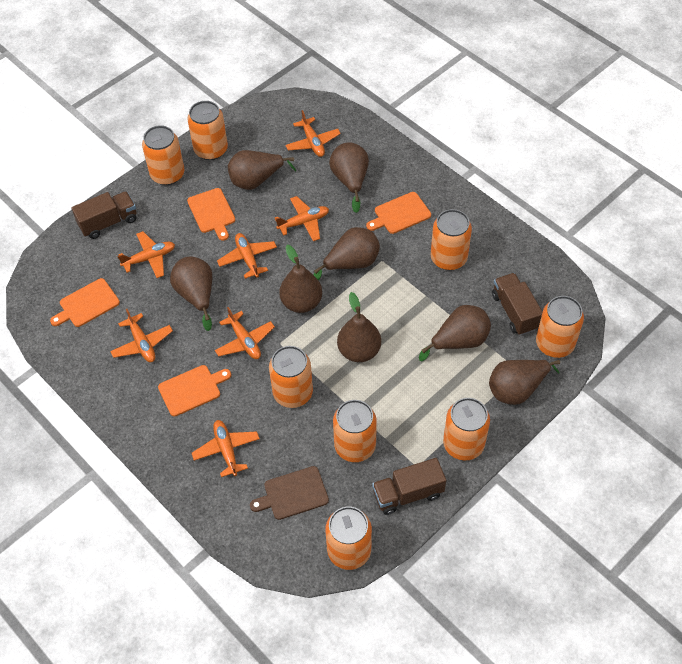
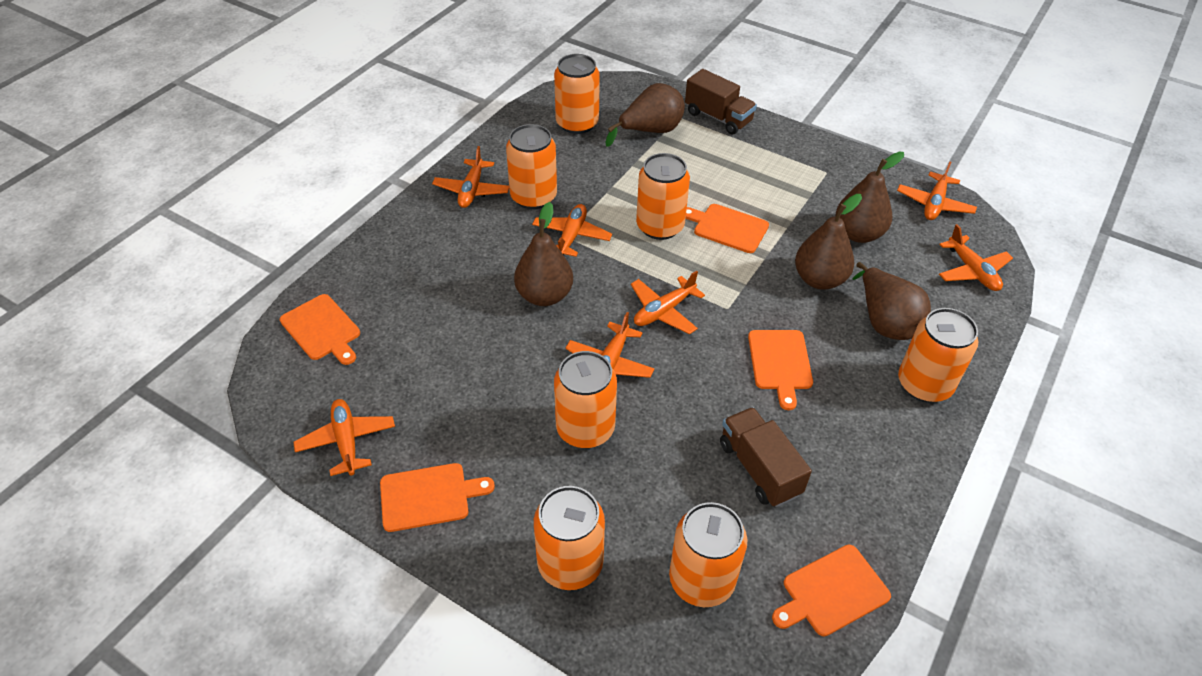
brown cutting board: [250,466,329,520] = 1 -> none = 0
brown pear: [170,257,212,331] [228,150,296,190] [279,245,322,313] [314,227,380,281] [329,142,369,213] [337,292,381,362] [419,305,491,361] [489,360,560,405] = 8 -> [514,202,573,306] [605,83,685,147] [795,194,862,290] [836,152,904,243] [852,262,931,340] = 5
brown truck: [71,191,137,239] [372,458,446,515] [492,273,543,335] = 3 -> [685,69,757,134] [720,407,812,507] = 2
orange can: [142,125,184,185] [187,101,228,160] [269,346,313,408] [325,506,372,570] [333,400,377,462] [431,209,472,270] [443,398,490,461] [536,296,584,358] = 8 -> [506,124,557,209] [534,486,605,590] [554,54,600,134] [554,351,617,448] [636,153,690,240] [669,502,747,607] [898,308,978,402] = 7
orange cutting board: [50,278,120,327] [158,365,231,416] [187,188,235,241] [366,192,431,234] = 4 -> [280,294,360,365] [380,463,495,532] [686,204,769,253] [748,330,813,410] [772,545,891,636] = 5

